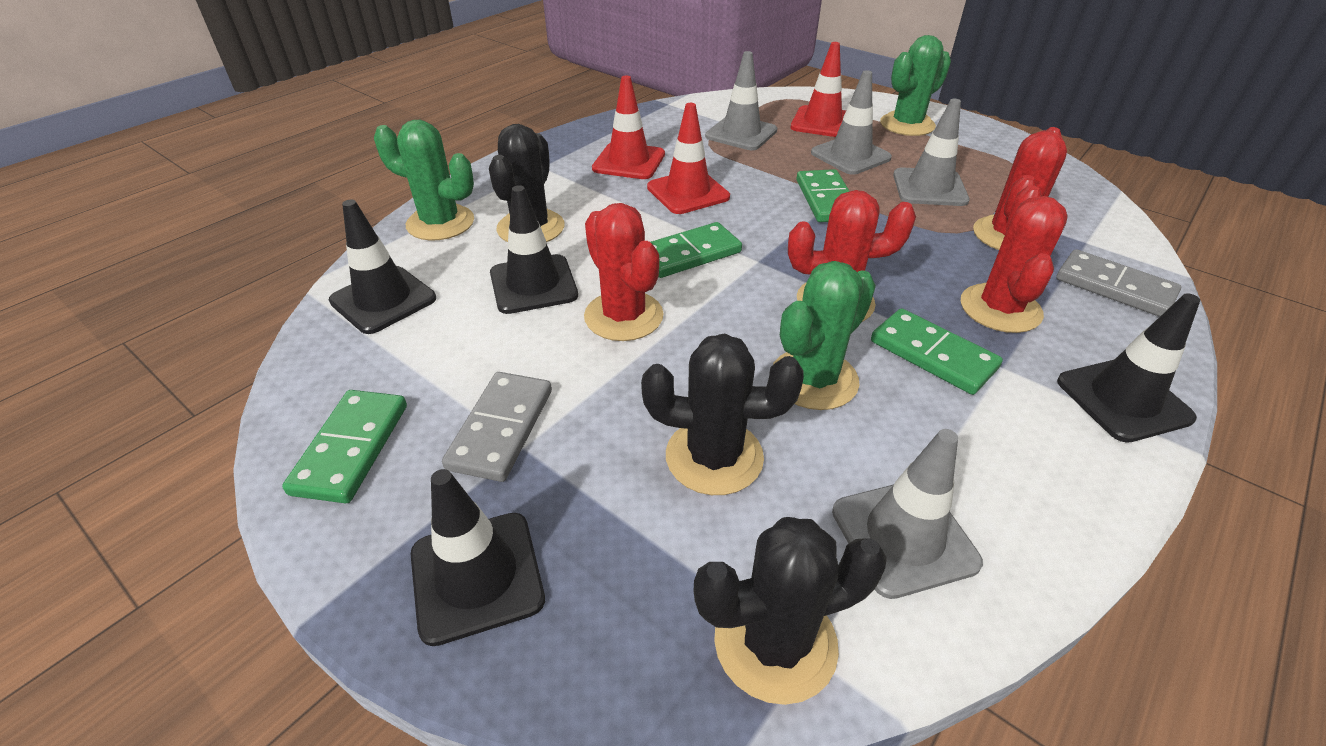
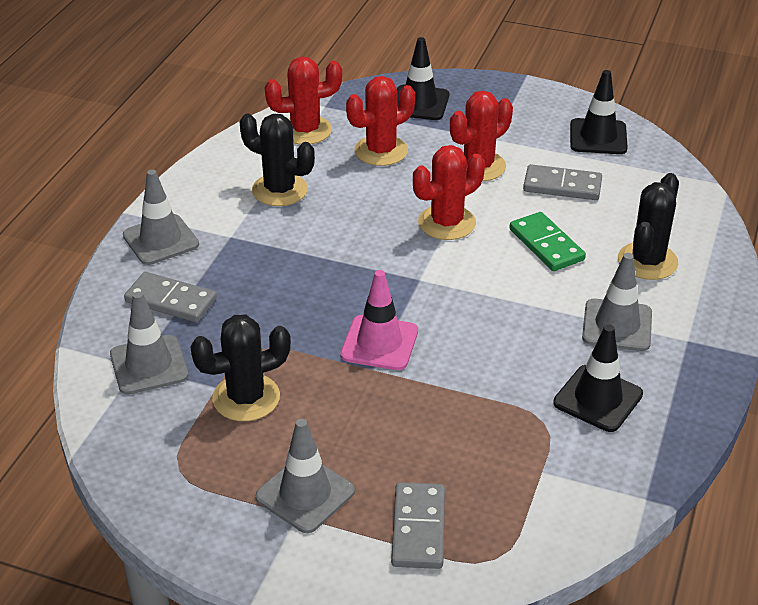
black traffic cone: [329,200,436,334] [411,469,545,646] [490,185,578,314] [1057,293,1200,443] = 4 -> [397,37,449,120] [553,324,643,432] [570,70,628,154] = 3
green cactus: [374,120,474,240] [773,261,876,410] [880,35,951,136] = 3 -> none = 0
green domino: [282,390,407,503] [651,222,742,278] [796,169,850,222] [871,308,1003,395] = 4 -> [509,212,586,271] = 1
grey domino: [442,372,552,482] [1056,249,1181,317] = 2 -> [124,272,217,322] [391,482,445,569] [523,164,602,200] = 3
pink traffic cone: none = 0 -> [340,270,418,370] = 1
red traffic cone: [592,76,665,179] [647,103,730,214] [791,42,846,137] = 3 -> none = 0

